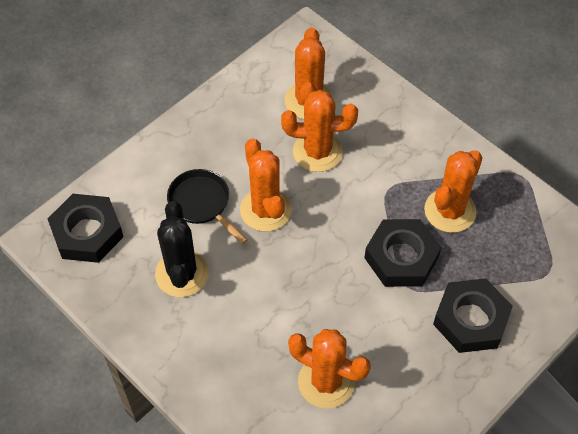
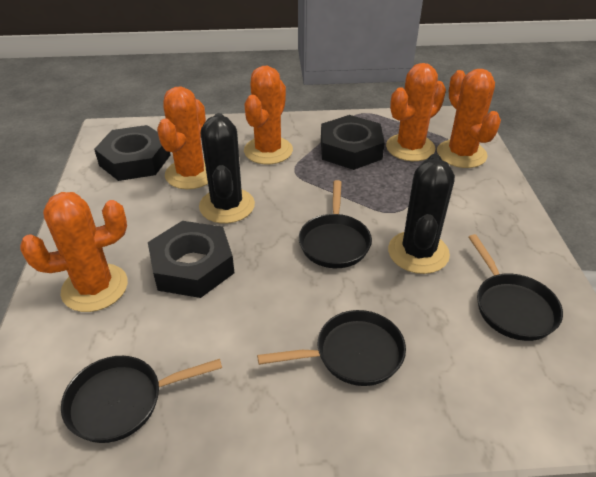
black cactus: [155,201,209,297] = 1 -> [199,113,255,223] [388,154,455,274] = 2
black pan: [167,169,247,244] = 1 -> [61,356,222,443] [257,310,406,386] [299,180,372,268] [469,234,563,341] = 4

